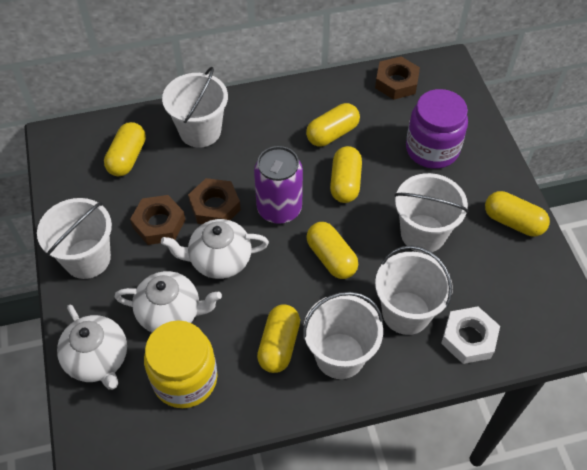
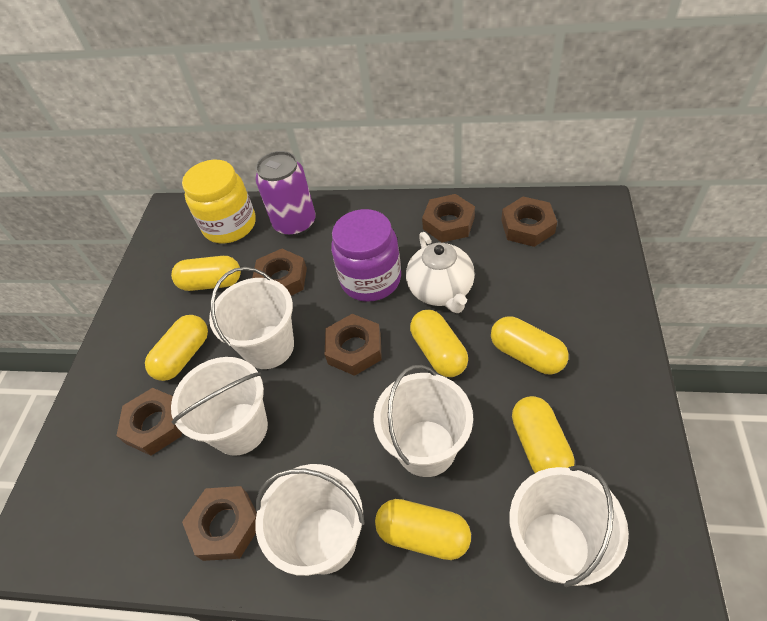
brown nut: [130,195,185,245] [188,178,241,224] [375,56,420,100] = 3 -> [116,388,182,456] [182,486,257,561] [252,248,307,296] [325,314,382,376] [422,194,475,242] [501,197,557,247] = 6
white nut: [441,307,500,364] = 1 -> none = 0
white teapot: [57,304,127,390] [115,271,222,333] [161,219,269,279] = 3 -> [406,232,475,313] = 1

